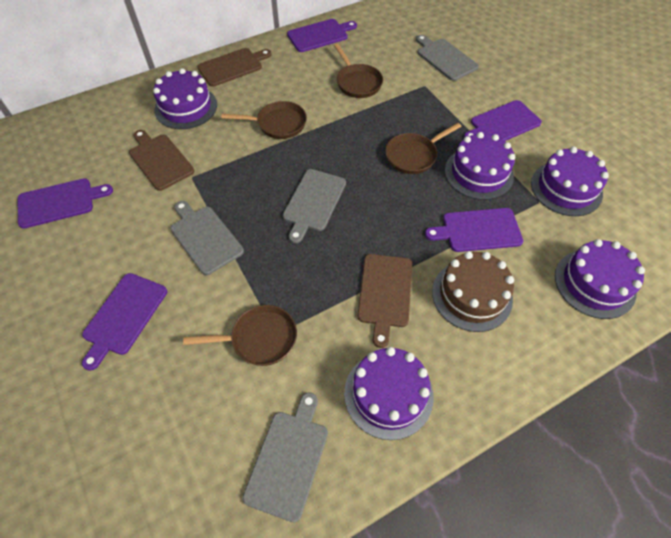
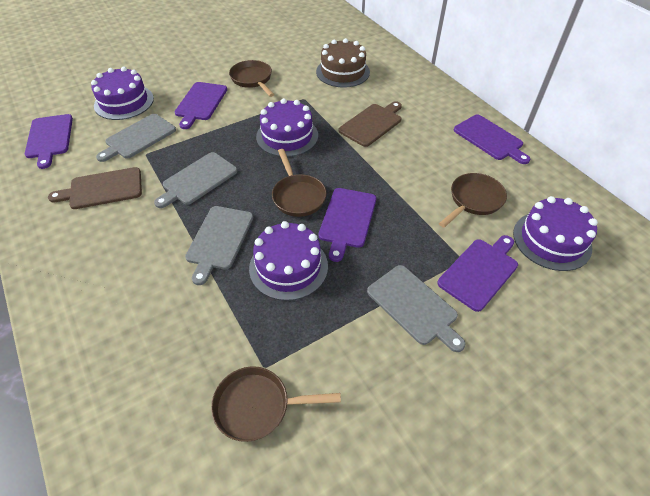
brown cutting board: [129,130,195,191] [197,48,272,87] [357,254,412,348] = 3 -> [48,167,142,209] [339,101,402,147] = 2
purple cake: [153,68,217,129] [344,347,433,440] [445,132,515,200] [531,147,609,216] [555,239,645,319] = 5 -> [91,67,154,120] [249,221,328,301] [256,98,318,157] [513,196,598,271] = 4

